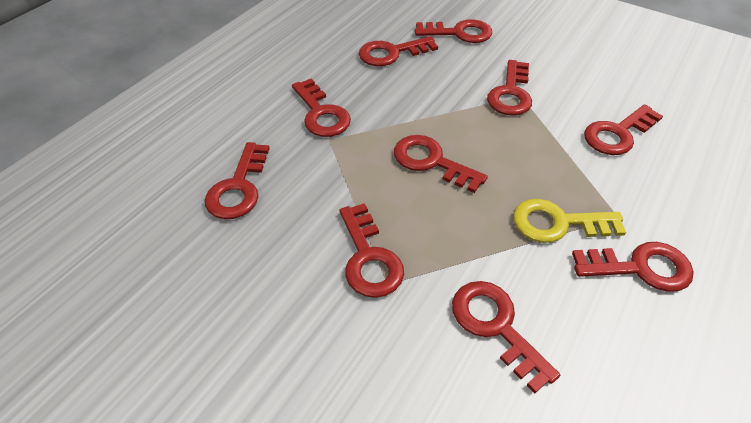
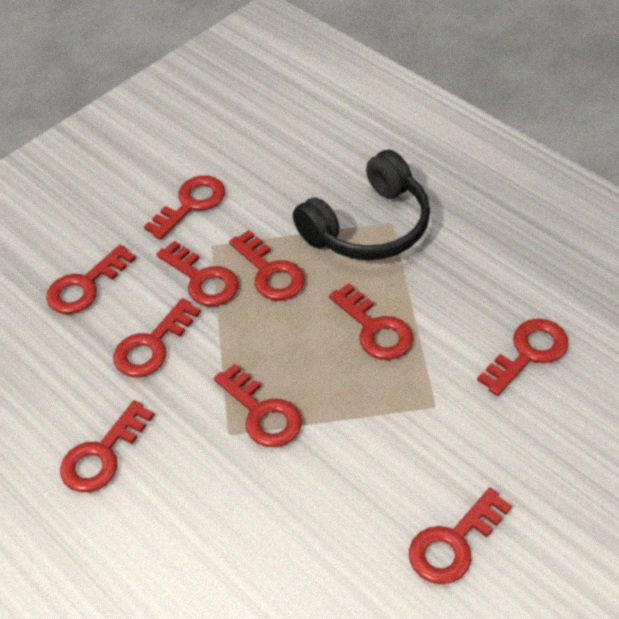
black headphones: none = 0 -> [293,150,430,260] = 1
yellow key: [513,199,626,243] = 1 -> none = 0

